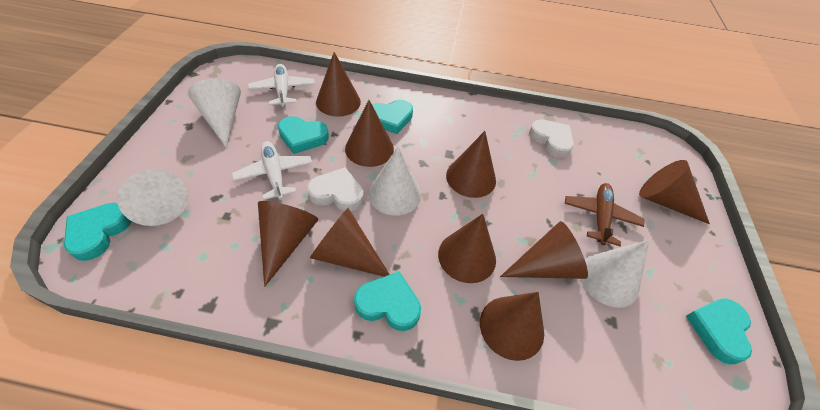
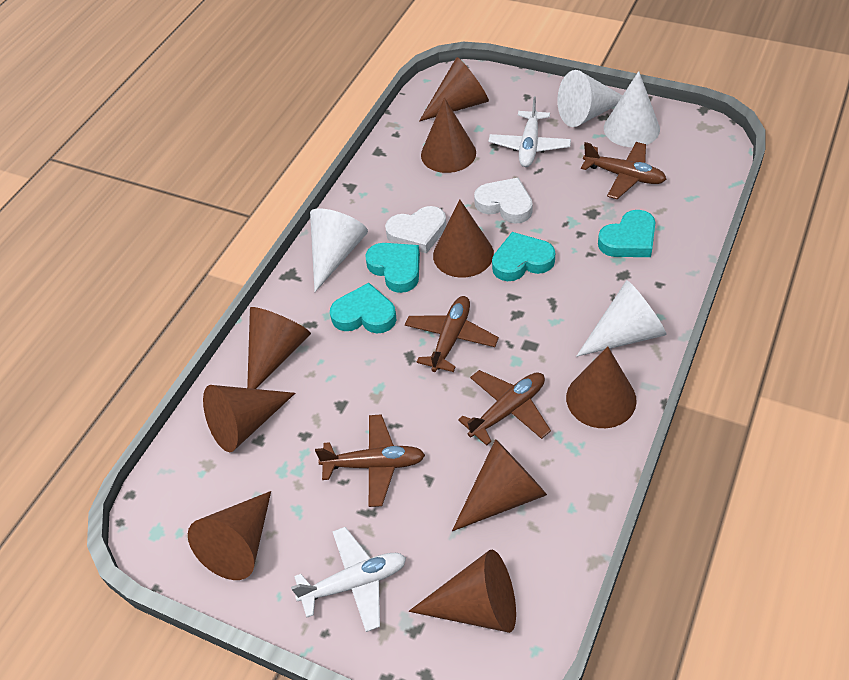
brown plane: [565,183,644,246] = 1 -> [315,414,425,507] [405,296,499,372] [458,370,551,446] [581,142,667,199] = 4
turquoise heart: [64,203,132,261] [278,116,329,154] [354,271,421,331] [372,100,413,134] [686,298,752,365] = 5 -> [330,283,396,333] [365,243,420,293] [492,232,555,281] [598,210,656,257] = 4

